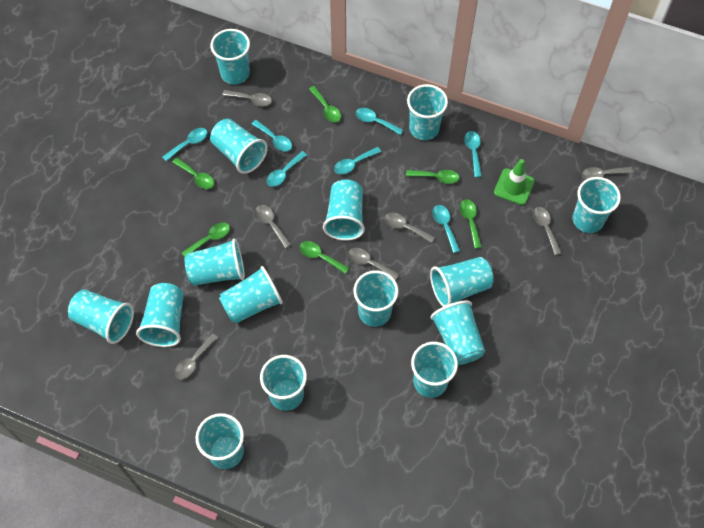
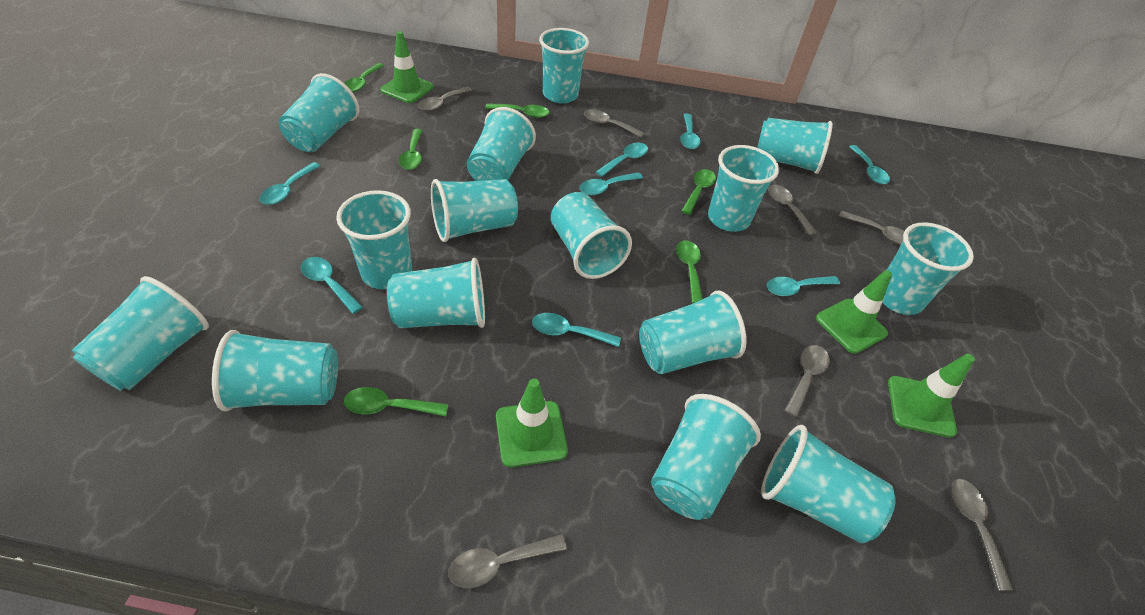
green traffic cone: [494,159,535,205] = 1 -> [380,31,434,103] [496,379,568,468] [816,270,892,354] [888,354,975,438] = 4
turquoise spoon: [162,128,207,161] [252,120,292,152] [266,151,307,187] [334,147,381,174] [356,108,403,135] [433,205,460,253] [464,131,482,177] = 7 -> [260,162,321,205] [301,257,363,314] [532,313,621,347] [579,172,643,195] [596,143,648,177] [680,113,701,149] [767,276,840,296] [849,145,890,184] = 8

